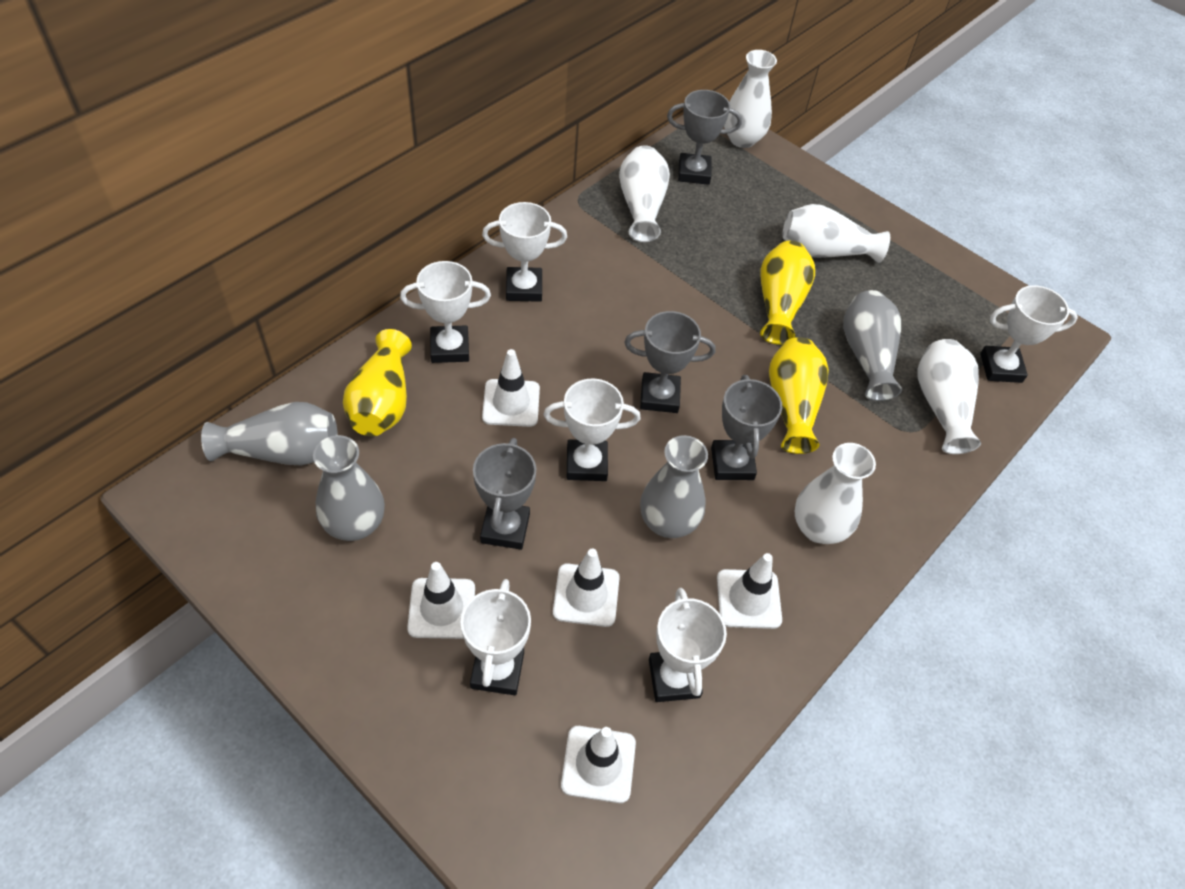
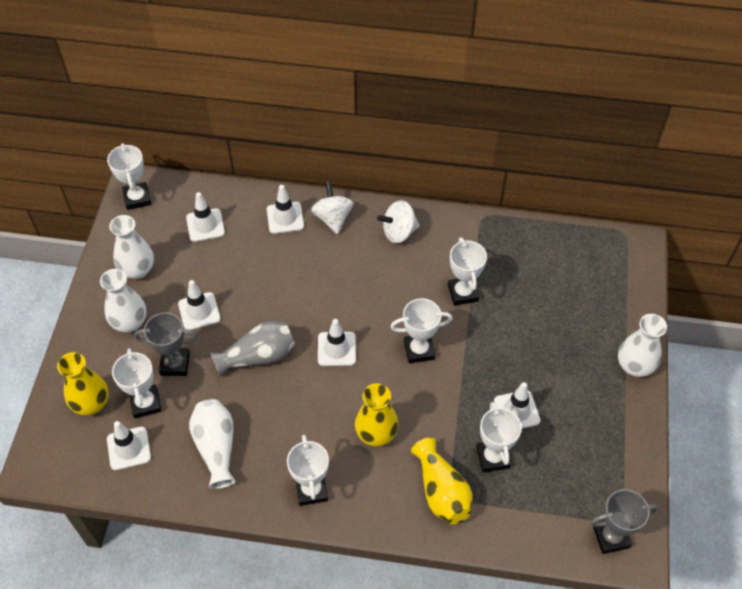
grey trophy: [473,438,536,550] [624,311,715,413] [667,90,742,185] [711,375,782,480] = 4 -> [134,312,198,376] [590,489,658,554] = 2
grey vase: [201,402,338,466] [313,435,385,541] [640,435,708,538] [843,290,902,401] = 4 -> [211,321,295,377] = 1
white spinning top: none = 0 -> [311,181,353,234] [377,200,420,243] = 2
white traffic cone: [407,562,475,639] [482,349,540,427] [553,549,620,627] [561,726,636,803] [717,553,782,629] = 5 -> [107,421,151,470] [178,280,221,330] [186,192,225,242] [267,185,304,234] [318,319,356,366] [494,382,541,429] = 6
white vase: [619,145,670,242] [724,50,777,148] [782,204,890,263] [795,443,876,544] [917,339,981,454] = 5 -> [100,269,147,332] [109,215,154,279] [189,399,236,489] [618,314,667,377] = 4

